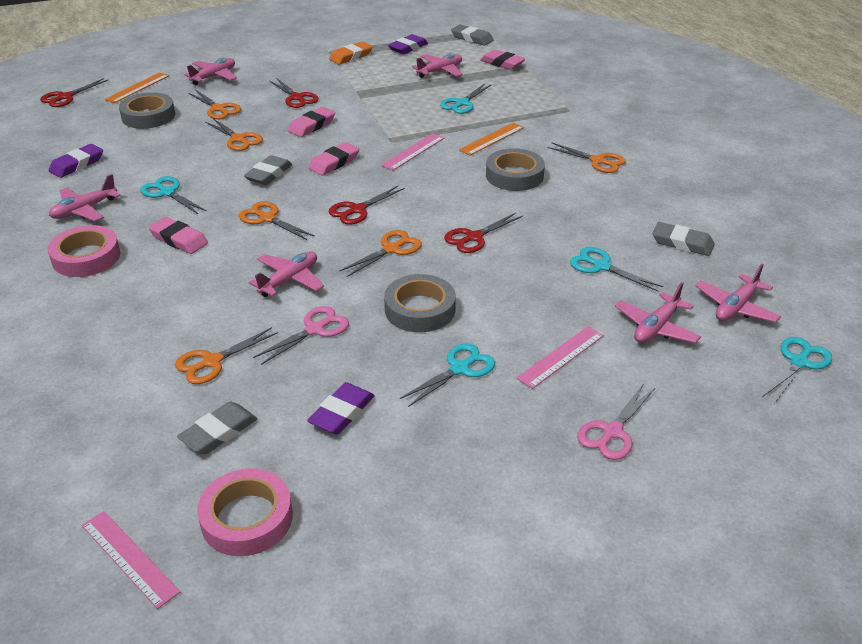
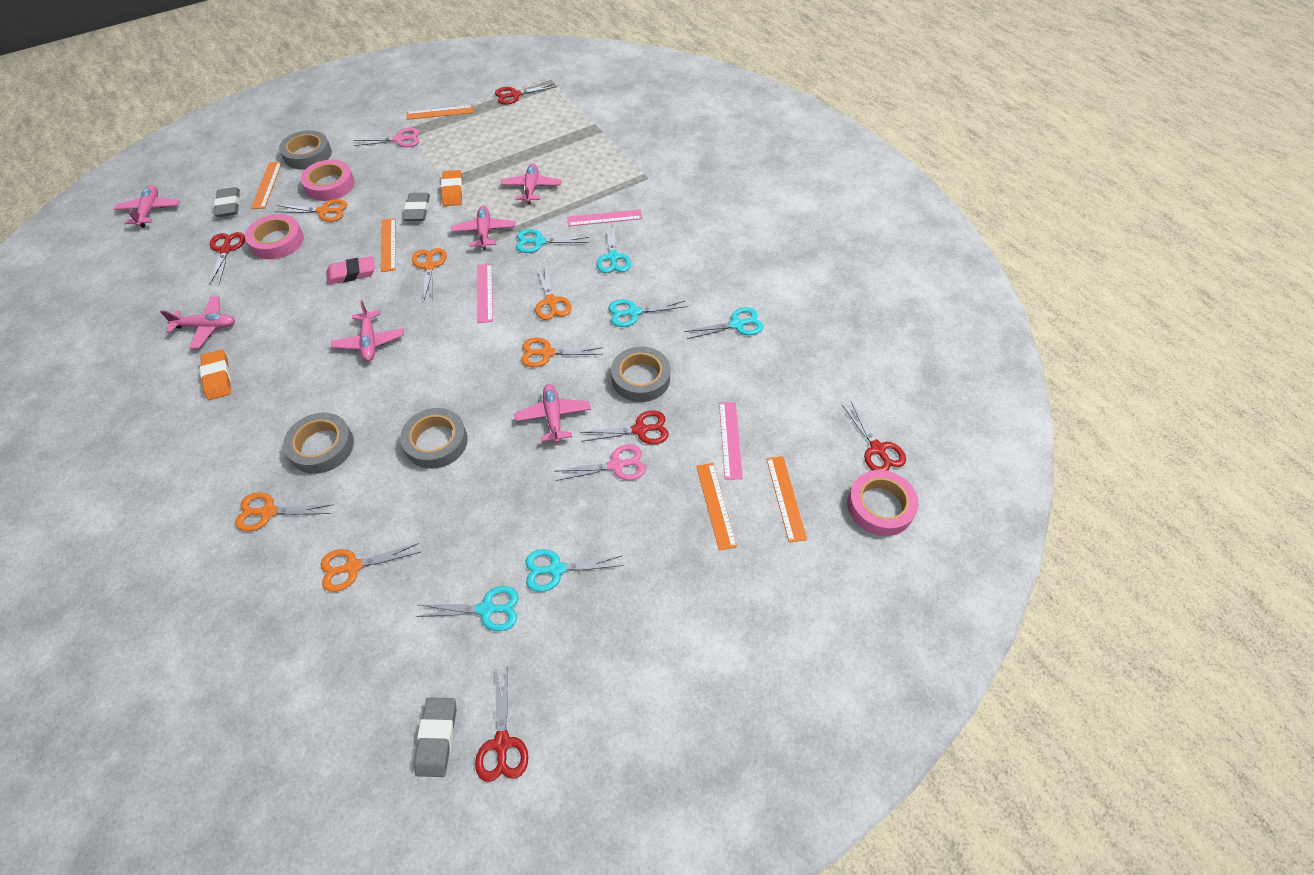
grey eraser: [177,402,258,454] [244,155,292,185] [451,24,493,46] [652,222,715,256] = 4 -> [214,187,240,217] [403,193,430,221] [414,697,456,777] = 3
grey tape: [119,92,175,129] [384,274,456,332] [486,148,545,191] = 3 -> [279,130,332,170] [283,413,354,474] [400,408,468,469] [611,347,670,402] = 4
orange eraser: [329,41,373,65] = 1 -> [200,349,231,400] [441,170,463,206] = 2
orange ruler: [105,72,169,103] [459,123,524,155] = 2 -> [251,162,282,209] [381,218,396,272] [407,105,473,120] [696,463,737,551] [766,456,807,543] = 5
pink eraser: [148,217,208,254] [288,107,335,137] [308,142,359,175] [480,49,525,70] = 4 -> [326,256,375,285] = 1
pink tape: [48,225,120,277] [197,468,293,556] = 2 -> [245,214,304,259] [301,160,355,201] [847,470,918,536] = 3
purple eraser: [49,144,103,178] [307,382,375,435] [388,34,428,54] = 3 -> none = 0
red scissors: [40,78,109,107] [270,78,319,108] [329,186,405,225] [444,213,523,253] = 4 -> [210,232,245,284] [475,666,528,782] [495,84,555,105] [580,410,669,444] [842,402,906,471] = 5
turquoise scissors: [140,176,207,214] [400,343,495,407] [440,83,492,114] [570,247,663,291] [763,337,832,403] = 5 -> [416,586,519,631] [516,229,589,253] [525,549,624,592] [597,224,631,273] [608,299,687,327] [684,307,763,339] = 6

